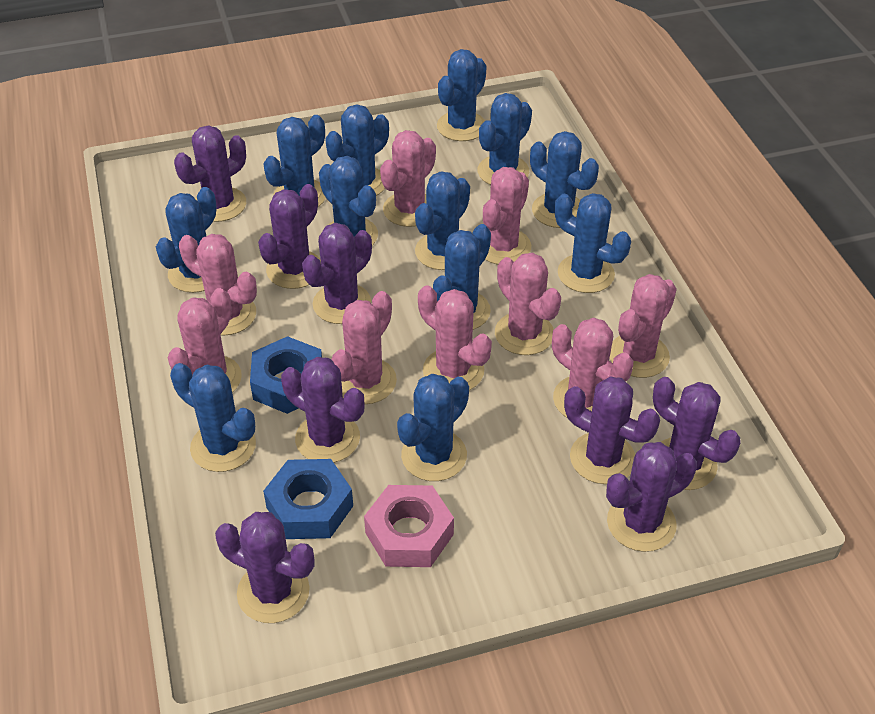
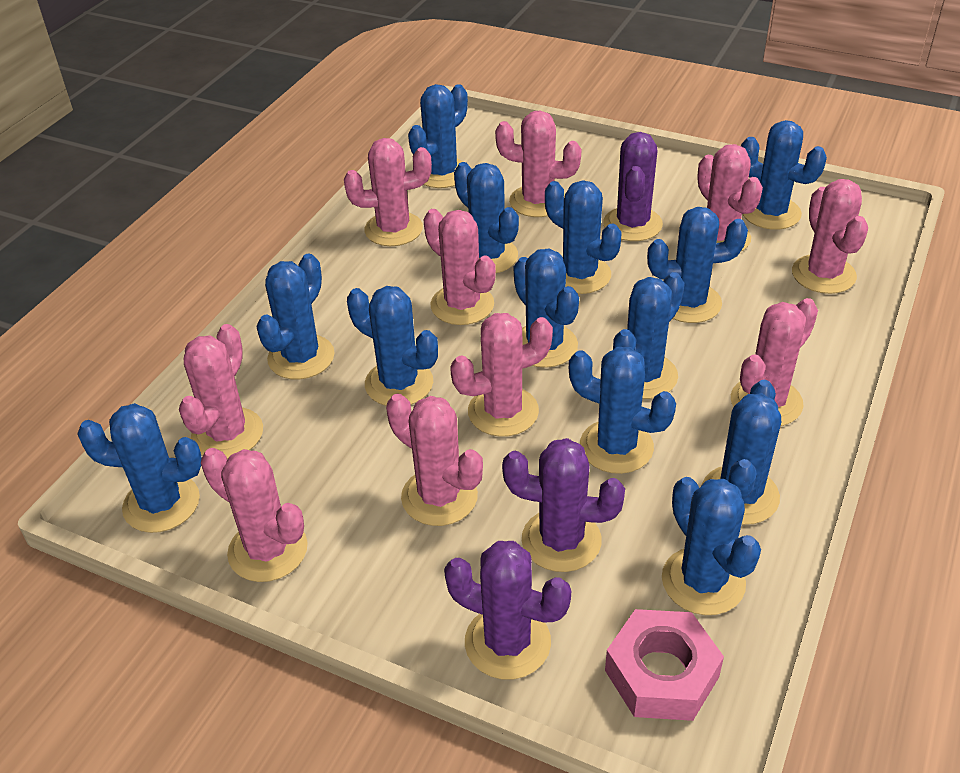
blue cactus: [156,187,217,293] [170,363,256,472] [263,115,326,207] [319,156,378,246] [325,104,389,196] [397,374,469,481] [415,171,470,270] [433,224,491,330] [437,49,487,141] [478,93,532,185] [530,131,599,228] [555,193,631,293] = 12 -> [77,403,202,533] [256,254,335,380] [347,286,438,406] [408,84,468,188] [454,162,519,273] [514,249,579,368] [545,180,622,294] [569,347,676,474] [613,272,685,399] [647,207,748,323] [662,477,761,615] [702,380,781,525] [741,120,827,230] = 13
blue nut: [250,336,322,414] [263,459,353,539] = 2 -> none = 0
pink cactus: [167,288,242,392] [179,234,257,336] [331,291,397,404] [380,130,436,227] [418,285,492,390] [483,167,531,265] [495,253,561,355] [552,318,633,417] [610,274,677,378] = 9 -> [179,324,263,459] [201,448,308,582] [344,138,432,246] [386,394,483,526] [423,209,496,325] [450,313,553,437] [495,110,582,217] [697,144,763,251] [731,298,818,426] [792,179,868,294] = 10
purple cactus: [174,125,246,222] [215,512,315,623] [258,184,321,289] [281,357,365,463] [302,223,372,324] [564,376,660,484] [606,442,697,552] [653,377,741,490] = 8 -> [444,541,571,680] [502,438,625,572] [603,132,663,241] = 3

